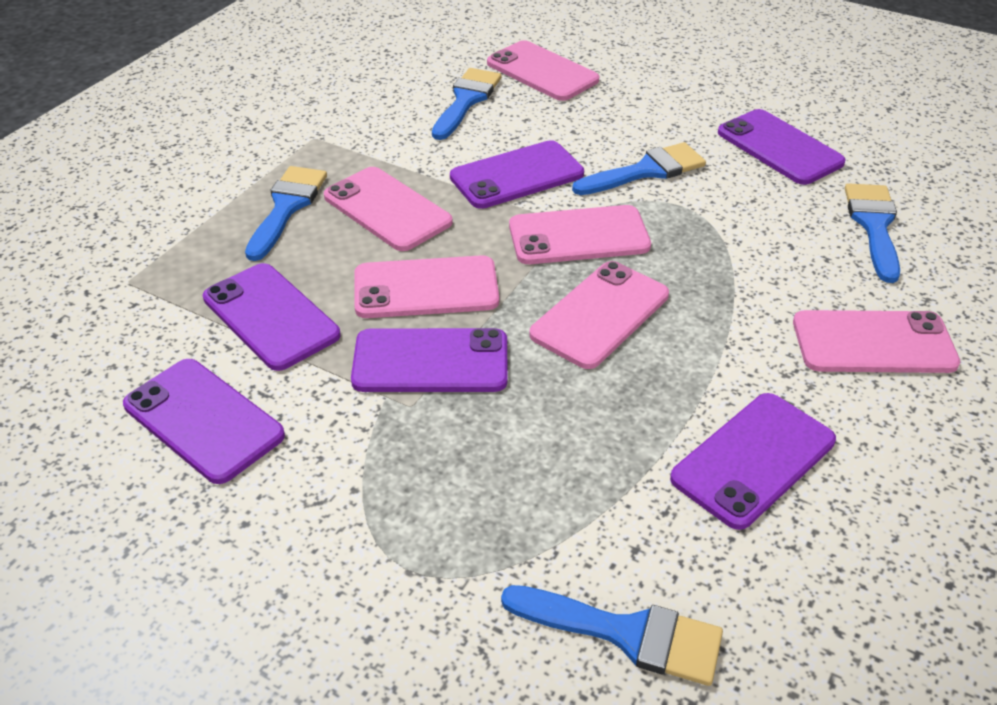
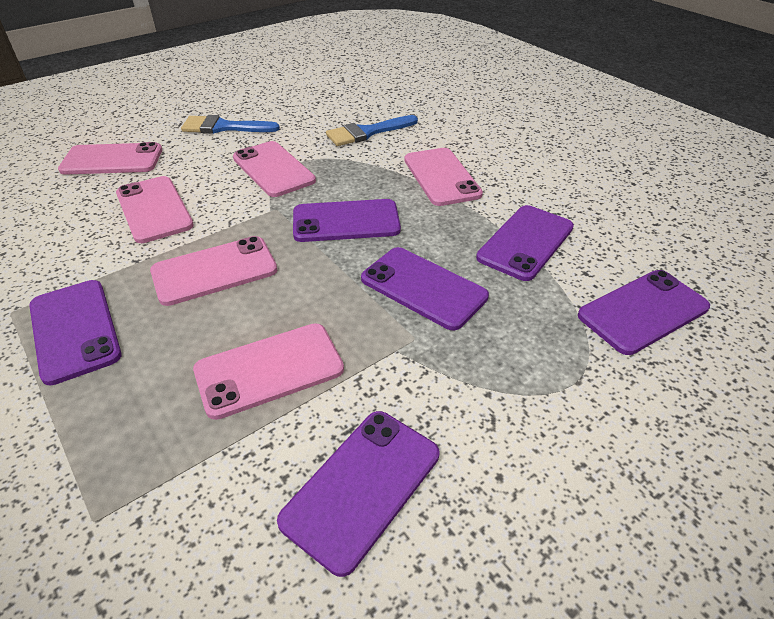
blue brush: [245,166,327,261] [432,68,502,140] [501,585,723,686] [572,142,706,195] [845,183,900,283] = 5 -> [181,115,280,134] [326,115,418,146] = 2

